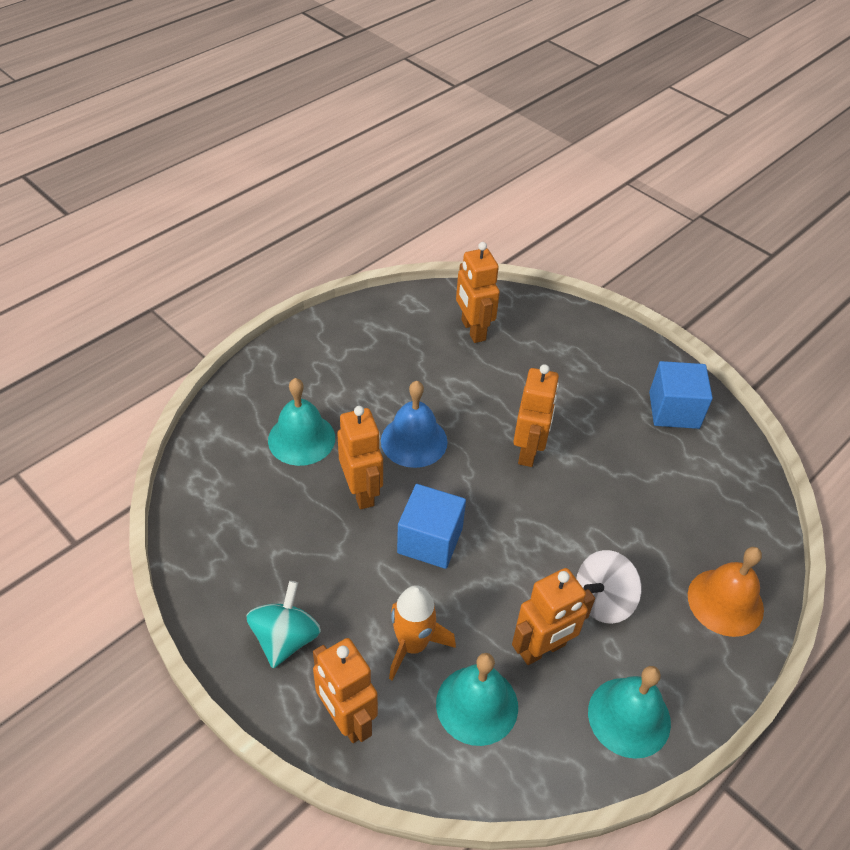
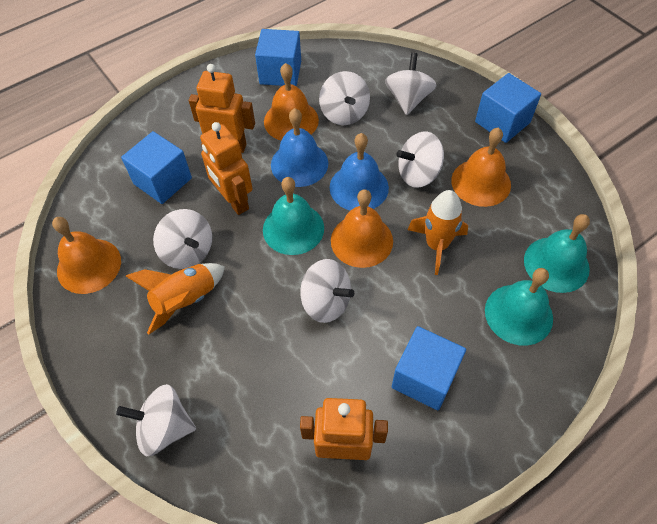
blue bell: [381,381,448,468] = 1 -> [271,108,328,187] [330,133,389,211] = 2
blue cube: [397,484,466,569] [649,361,713,429] = 2 -> [121,131,192,204] [255,29,301,86] [392,326,466,410] [475,73,541,143] = 4
orange bell: [688,547,764,637] = 1 -> [52,217,121,294] [264,63,319,140] [331,189,393,268] [451,128,511,207] = 4
orange robot: [313,638,378,743] [337,406,383,509] [456,242,500,343] [512,568,595,665] [513,364,559,467] = 5 -> [189,64,255,153] [200,122,253,215] [300,398,388,460] = 3
orange rocket: [389,585,456,680] = 1 -> [126,263,225,335] [408,190,468,275] = 2
turquoise spinning top: [247,581,321,668] = 1 -> none = 0
white spinning top: [576,550,642,624] = 1 -> [116,384,196,456] [153,209,212,269] [300,259,354,323] [319,71,370,125] [385,53,437,115] [396,132,444,188] = 6

